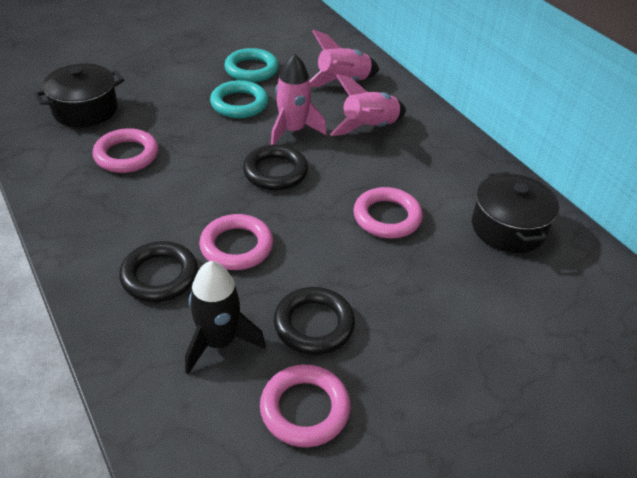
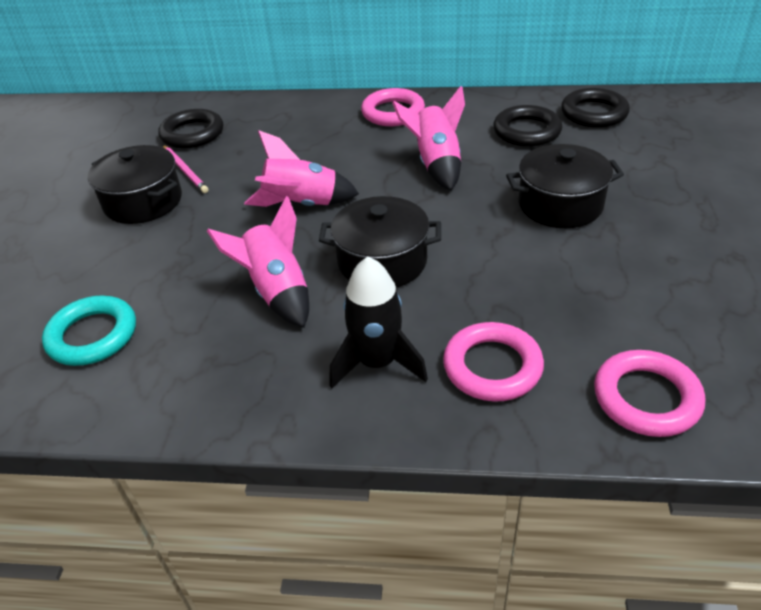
black pot: [34,64,124,127] [472,172,559,253] = 2 -> [88,145,182,224] [319,196,441,288] [506,144,624,228] = 3
pink pencil: none = 0 -> [163,145,208,193] = 1
pink ring: [93,128,159,173] [199,214,273,270] [260,365,350,447] [354,187,423,238] = 4 -> [361,88,425,126] [443,322,544,402] [594,350,705,437] = 3
turquoise ring: [210,80,268,118] [224,48,279,82] = 2 -> [42,296,136,366] = 1

